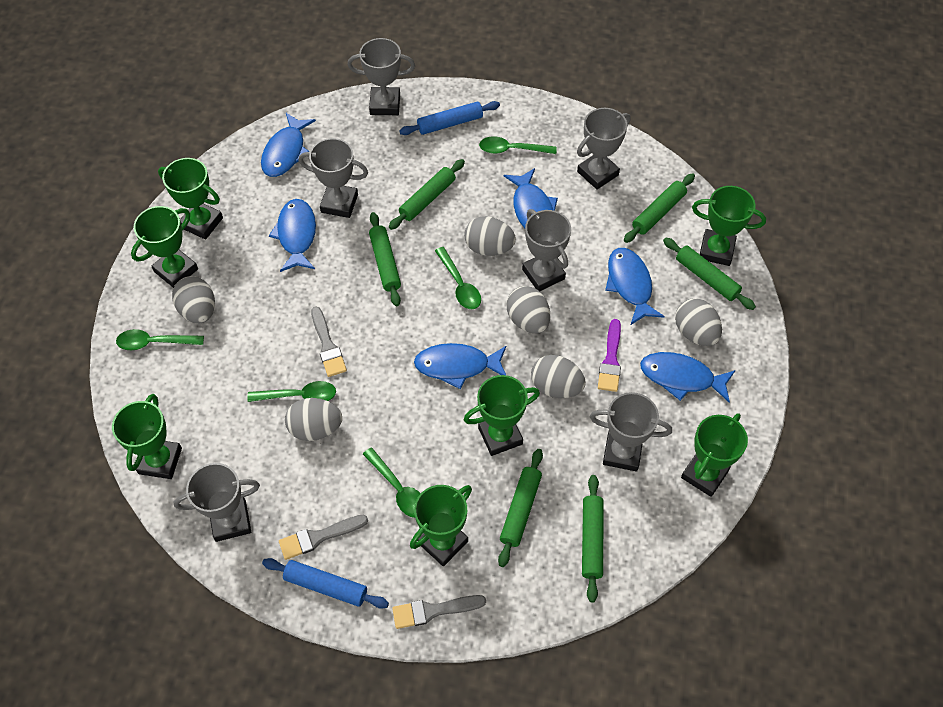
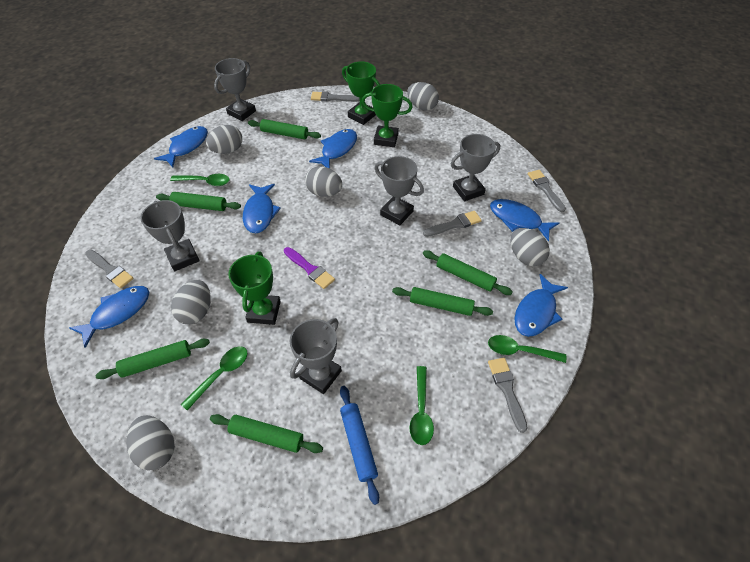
blue rolling pin: [262,558,389,609] [399,101,500,135] = 2 -> [340,386,379,505] = 1
green spoon: [116,329,204,350] [247,381,336,402] [363,447,421,518] [435,247,481,309] [479,136,557,154] = 5 -> [170,174,230,186] [181,346,248,411] [409,366,434,445] [488,335,566,363] = 4
green trophy: [112,394,182,479] [131,206,198,288] [158,158,223,239] [410,485,472,566] [464,375,540,456] [681,413,748,497] [692,186,766,266] = 7 -> [228,251,281,325] [342,61,380,125] [362,84,413,147] = 3
grey brush: [279,514,368,560] [311,307,347,377] [392,595,486,629] = 3 -> [85,250,134,288] [311,91,360,102] [423,211,482,237] [488,358,528,433] [528,170,566,212] = 5
grey trophy: [174,463,260,542] [299,138,368,218] [347,38,415,115] [522,209,571,291] [577,108,630,190] [590,392,672,471] = 6 -> [140,200,200,271] [214,58,256,121] [290,318,342,394] [374,156,424,225] [451,134,500,201] = 5

